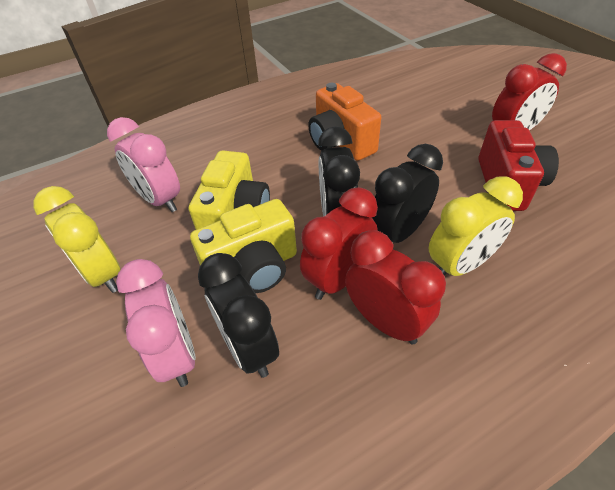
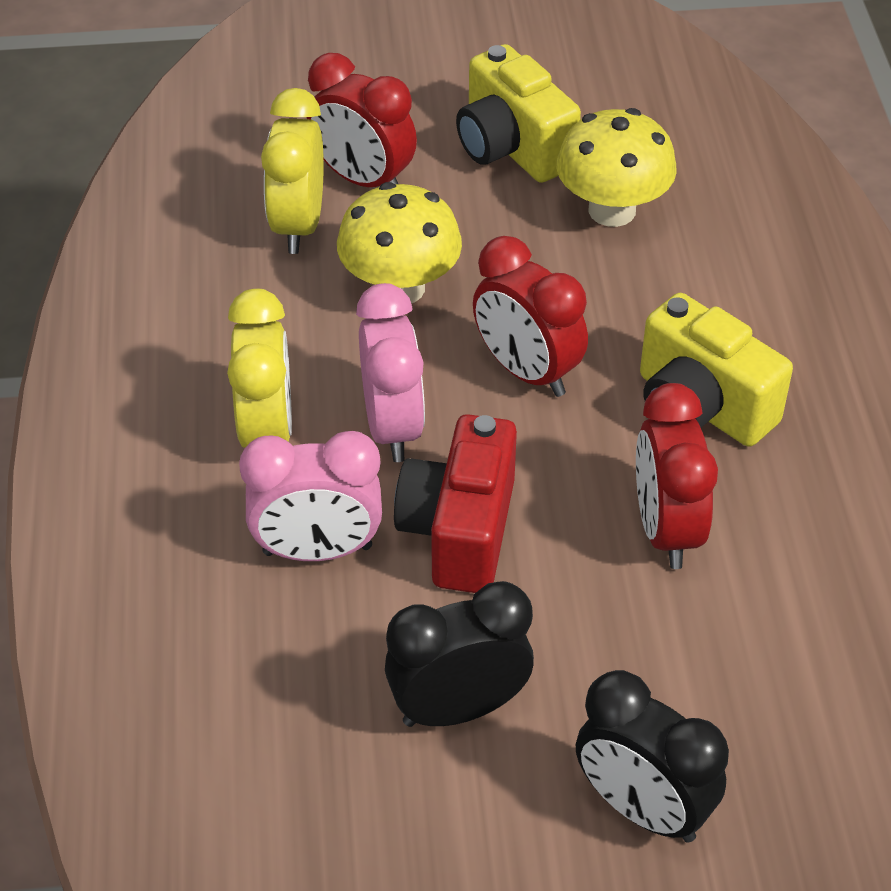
black clock: [198,253,279,378] [318,126,360,217] [371,144,443,243] = 3 -> [385,581,534,727] [576,670,729,842] = 2
orange camera: [308,83,381,161] = 1 -> none = 0
yellow mushroom: none = 0 -> [337,182,462,303] [556,108,677,227] = 2

